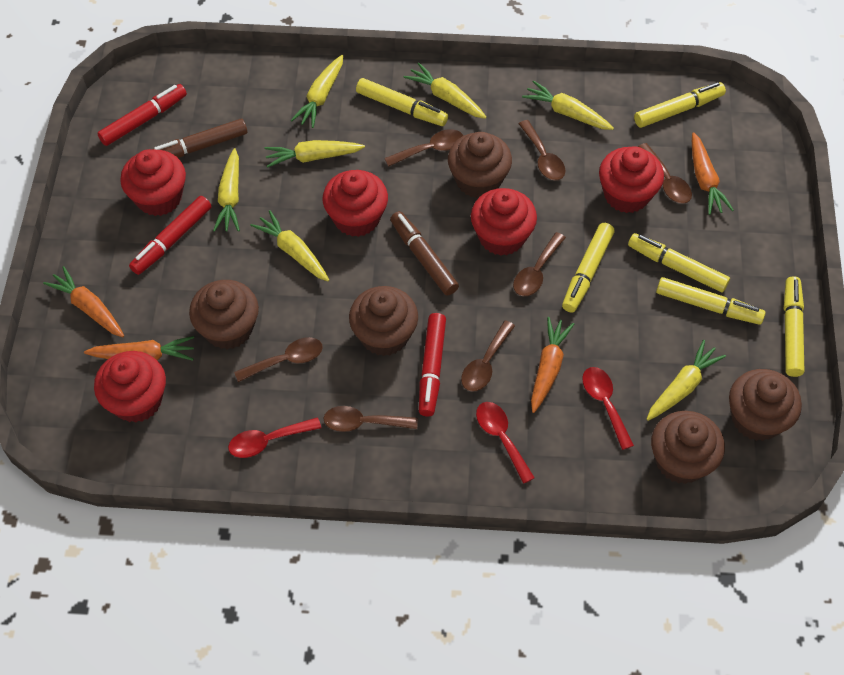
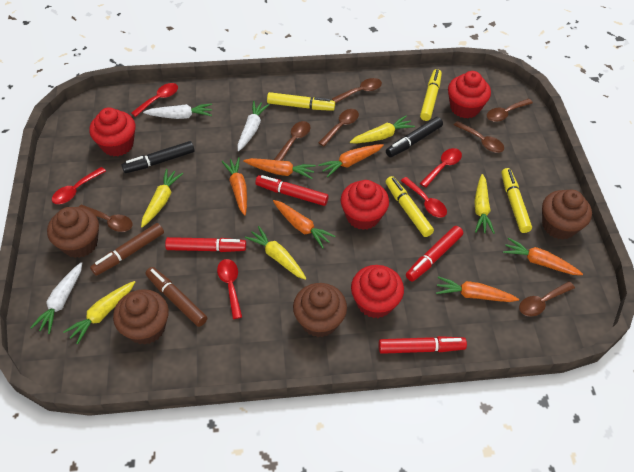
black marker: none = 0 -> [122,141,195,173] [386,117,443,157] = 2
brown cupcake: [189,280,259,349] [349,286,418,356] [448,132,512,198] [651,411,725,484] [729,369,802,441] = 5 -> [47,207,99,258] [113,289,169,345] [293,283,347,337] [542,190,592,239] = 4
orange carrot: [43,266,124,337] [84,336,194,361] [531,317,574,413] [692,132,734,215] = 4 -> [221,157,247,216] [243,158,316,179] [273,200,336,248] [318,144,384,177] [436,276,519,302] [503,237,583,275] = 6
red cupcake: [94,351,166,423] [120,149,186,216] [323,170,388,237] [471,188,537,256] [599,146,664,213] = 5 -> [89,107,136,156] [341,180,389,230] [351,265,404,318] [448,71,491,118] = 4
red marker: [97,84,187,146] [129,196,211,275] [419,313,446,416] = 3 -> [165,237,246,252] [255,175,329,206] [379,336,467,354] [406,226,463,282] = 4
red spoon: [228,417,321,458] [476,402,535,484] [582,367,634,450] = 3 -> [52,167,106,204] [131,83,178,117] [217,259,242,319] [401,177,447,218] [420,148,462,188] = 5
white carrot: none = 0 -> [30,262,82,334] [143,103,212,119] [238,101,270,151] = 3
yellow carrot: [213,148,240,232] [251,210,329,282] [264,140,365,168] [291,55,343,128] [404,62,487,119] [522,81,614,130] [647,340,726,421] = 7 -> [63,281,135,344] [141,169,183,227] [245,226,307,280] [350,115,415,143] [474,174,495,234] = 5
yellow marker: [356,78,448,126] [562,223,614,312] [628,233,730,292] [634,82,726,128] [656,277,766,325] [784,276,804,377] = 6 -> [267,92,335,111] [386,176,434,237] [420,69,442,121] [501,168,532,233] = 4

